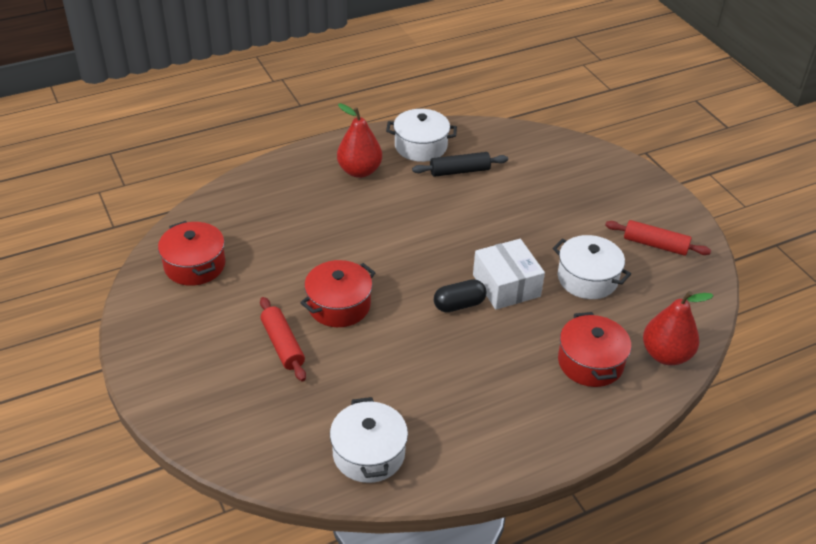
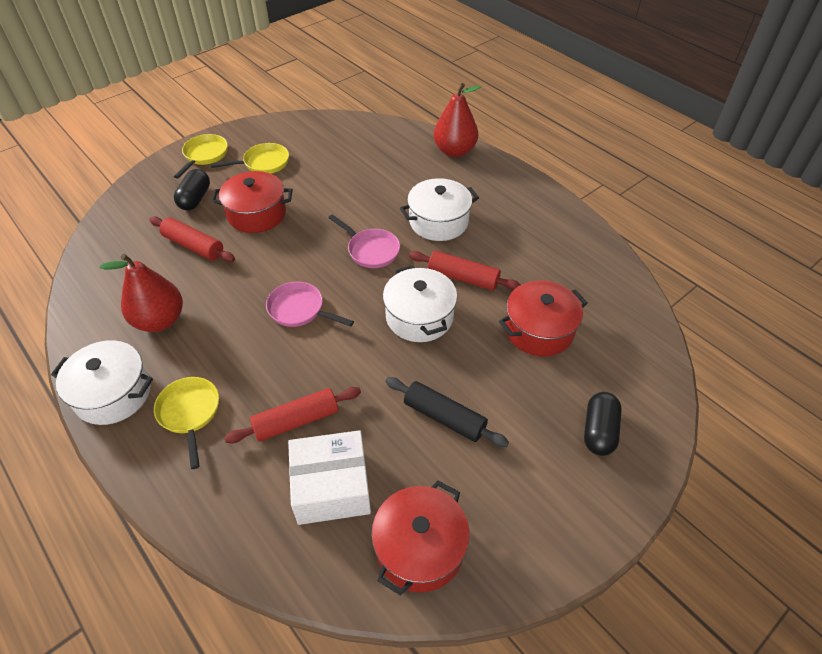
black capsule: [434,279,486,312] = 1 -> [174,169,210,210] [584,392,622,456] = 2
pink pan: none = 0 -> [266,281,354,327] [328,214,400,268] = 2
red rolling pin: [260,297,306,382] [605,220,711,256] = 2 -> [149,216,235,262] [224,387,361,443] [409,251,521,291] = 3
yellow pan: none = 0 -> [154,377,219,469] [174,134,228,179] [210,143,289,174] = 3

